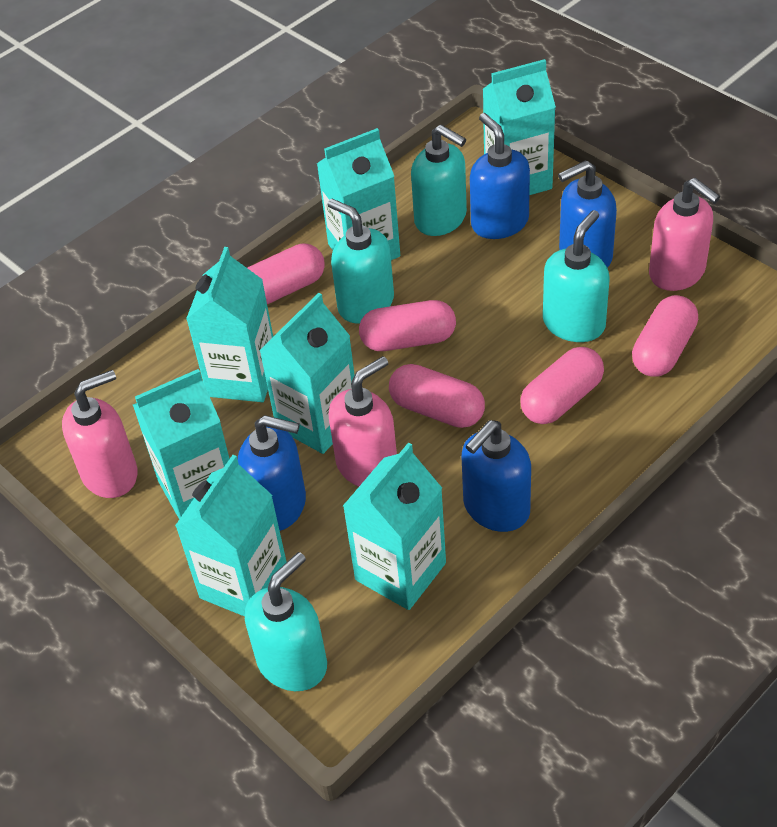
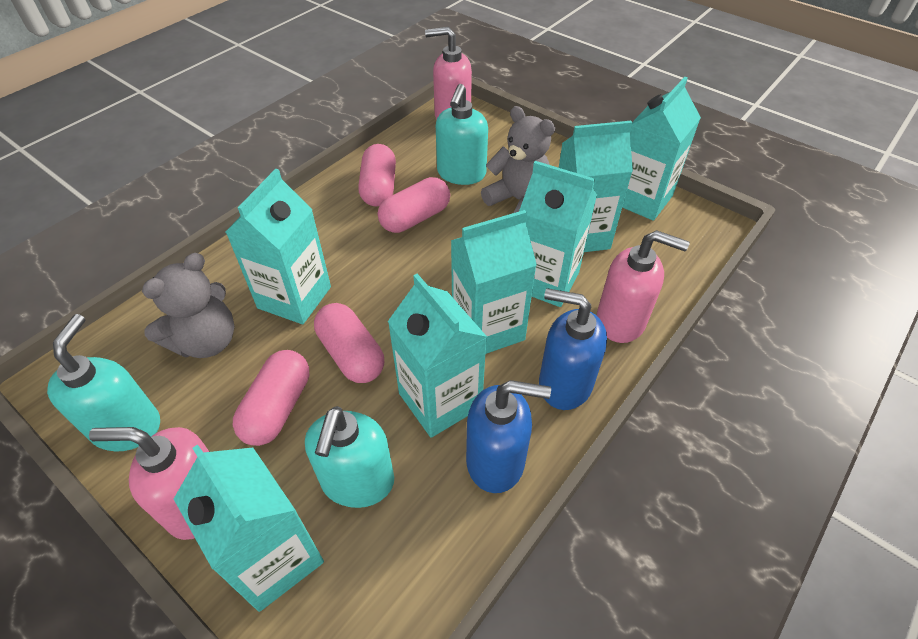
blue soap dispenser: [238,415,306,531] [462,420,531,532] [470,113,530,239] [558,160,617,268] = 4 -> [466,380,551,493] [539,288,607,410] = 2
grey teddy bear: none = 0 -> [142,253,234,358] [481,106,555,213] = 2
pink capsule: [248,243,325,304] [359,300,456,351] [389,364,485,428] [520,347,604,424] [632,295,698,377] = 5 -> [233,350,309,446] [314,303,384,383] [358,144,396,207] [378,177,450,233] = 4
turquoise soap dispenser: [245,552,327,691] [327,199,394,323] [411,125,467,236] [543,210,610,342] = 4 -> [47,314,160,452] [305,406,394,508] [436,84,488,185] = 3

